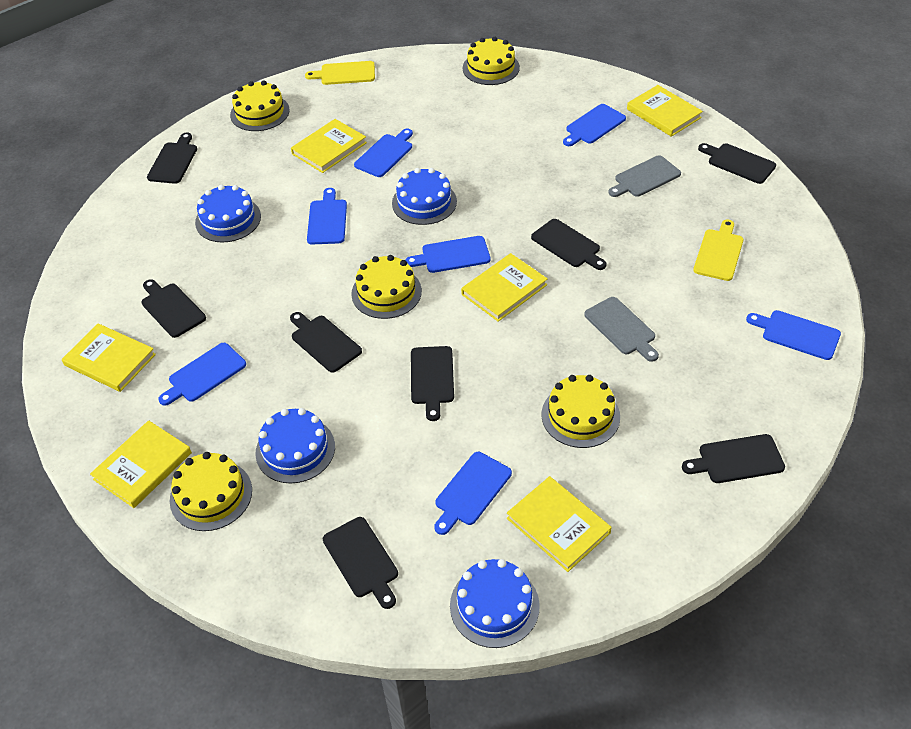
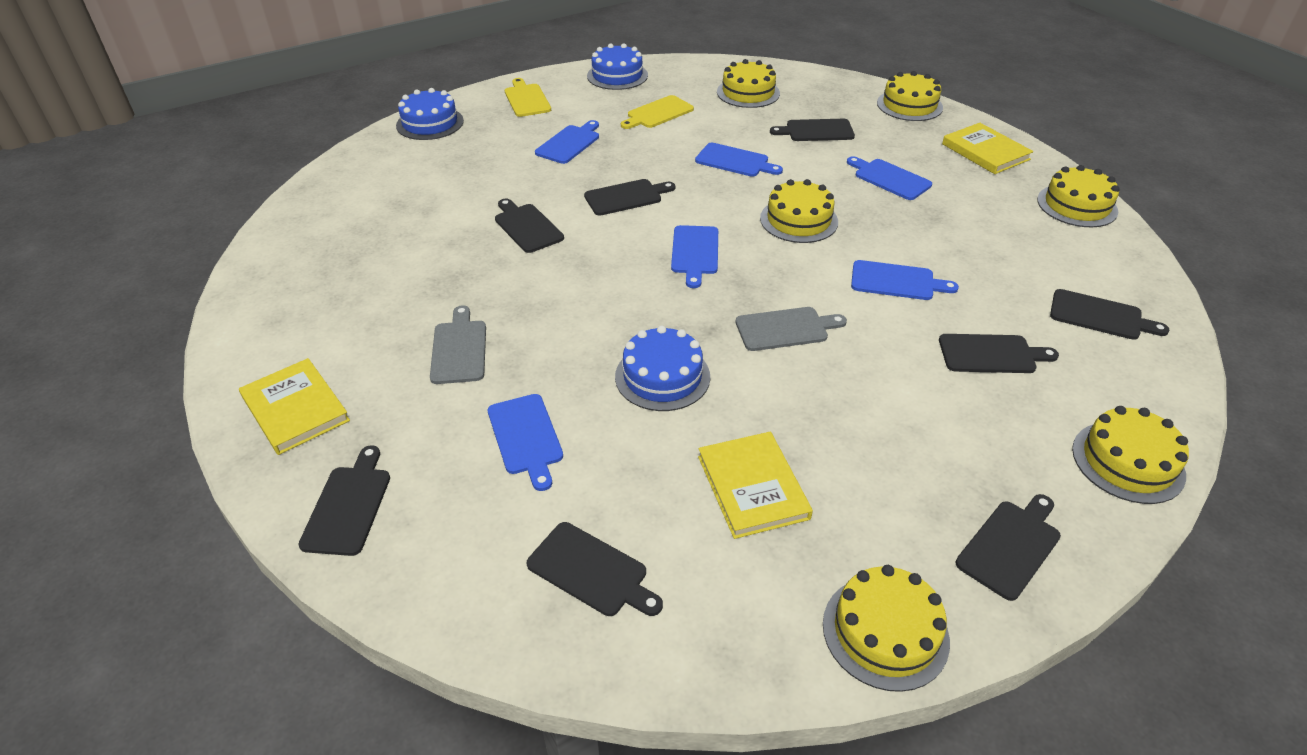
blue cake: [195,185,261,243] [255,408,335,483] [392,168,457,225] [450,559,540,648] = 4 -> [396,88,464,140] [587,43,648,90] [615,325,710,411] = 3
blue cutting board: [158,343,246,406] [307,188,347,244] [354,129,413,177] [406,236,490,273] [434,452,512,535] [563,104,626,146] [746,310,841,360] = 7 -> [488,394,563,491] [535,120,599,164] [671,225,718,288] [695,143,783,177] [847,156,932,200] [851,260,959,300] = 6
yellow book: [62,323,156,392] [90,420,192,508] [291,119,367,173] [461,253,548,322] [507,476,612,572] [627,85,703,137] = 6 -> [239,358,350,455] [698,432,813,539] [942,123,1034,174] = 3
yellow cake: [170,452,252,531] [230,81,290,131] [351,255,422,319] [463,37,520,85] [542,375,620,448] = 5 -> [717,59,780,108] [760,179,838,243] [823,565,950,692] [877,71,943,121] [1037,165,1120,227] [1072,406,1189,504] = 6

